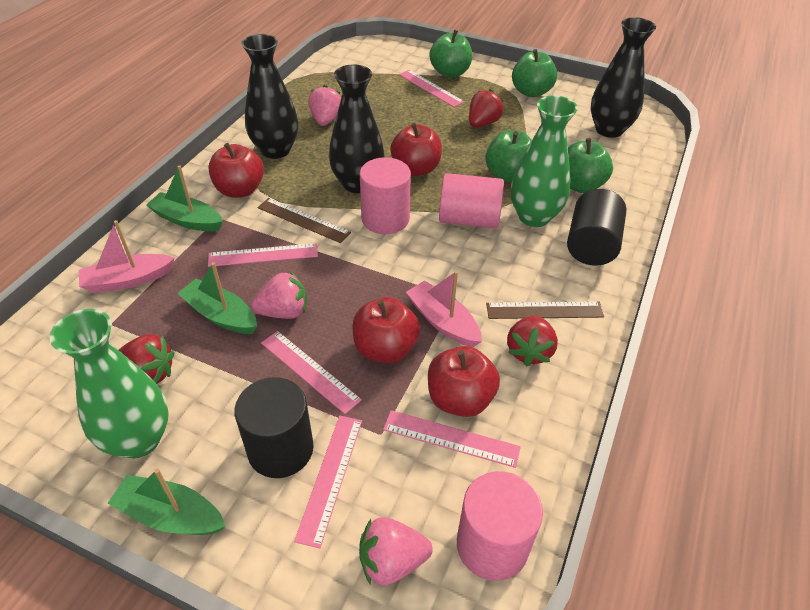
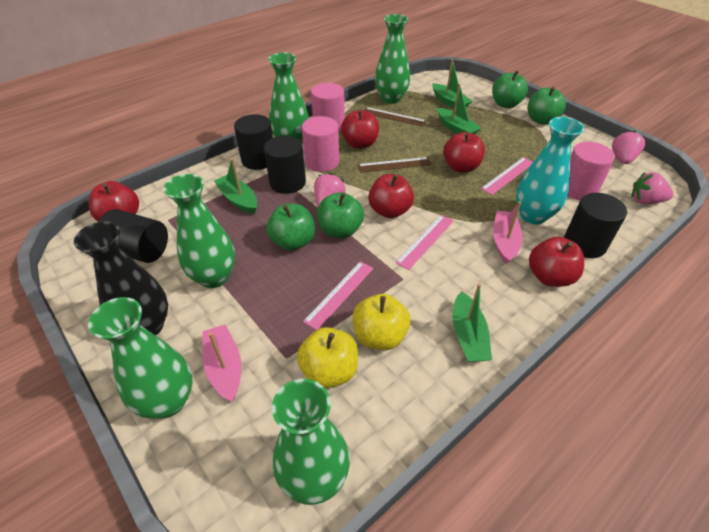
black cylinder: [234,377,314,478] [567,189,626,266] = 2 -> [98,209,168,263] [234,114,273,170] [264,135,306,194] [564,193,627,258] = 4
black vase: [241,34,298,159] [329,64,385,193] [591,17,656,138] = 3 -> [74,222,168,335] = 1
green boat: [108,469,226,535] [146,166,223,232] [177,262,257,334] = 3 -> [214,158,258,214] [432,59,472,108] [437,84,481,134] [452,284,492,362] = 4
green vase: [50,309,169,458] [511,96,578,227] = 2 -> [88,297,192,419] [164,174,235,288] [268,52,309,144] [272,379,350,505] [375,14,410,104] = 5
pink ruler: [208,243,318,267] [261,331,362,414] [294,416,362,548] [383,410,521,468] [399,70,464,107] = 5 -> [303,261,373,330] [395,215,454,270] [481,157,533,195] = 3
red apple: [208,143,264,198] [353,297,420,363] [390,123,442,176] [428,346,500,417] = 4 -> [89,181,139,222] [341,109,379,149] [368,174,414,218] [443,132,485,173] [529,237,584,287] = 5
red strawberry: [119,334,175,384] [469,89,504,128] [507,316,558,367] = 3 -> none = 0
turquoise vase: none = 0 -> [516,117,584,225] = 1
yellow apple: none = 0 -> [297,327,358,388] [353,294,410,350] = 2

